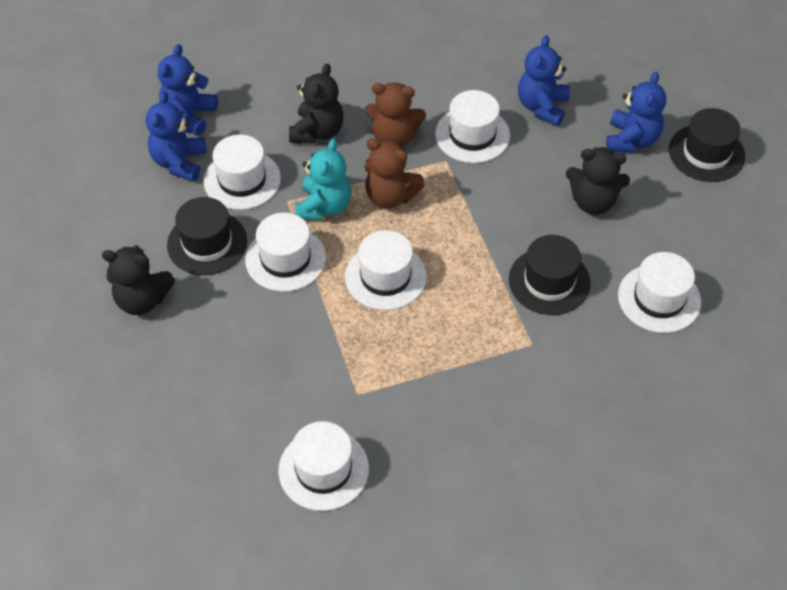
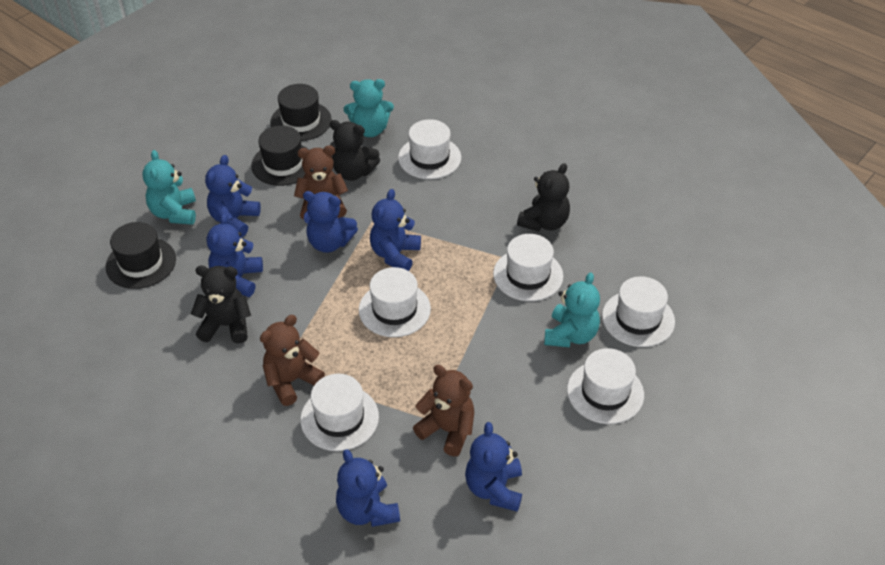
blue teddy bear: [146,91,206,182] [158,44,218,136] [518,35,570,126] [606,72,666,152] = 4 -> [205,155,261,237] [207,213,263,297] [303,191,358,253] [336,449,400,527] [370,189,421,271] [465,422,522,512] = 6
brown teddy bear: [364,139,425,208] [365,83,426,146] = 2 -> [260,315,325,406] [294,145,348,220] [413,365,474,457] = 3
turquoise teddy bear: [295,139,352,220] = 1 -> [142,150,196,225] [344,79,394,137] [544,272,600,347] = 3

